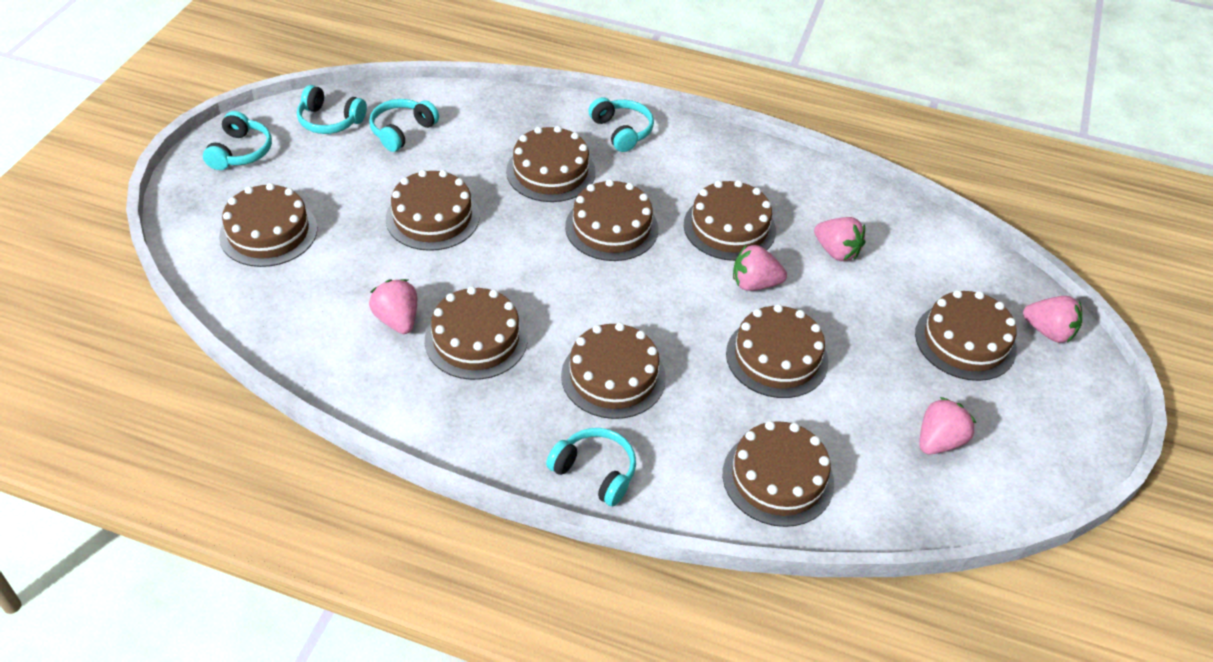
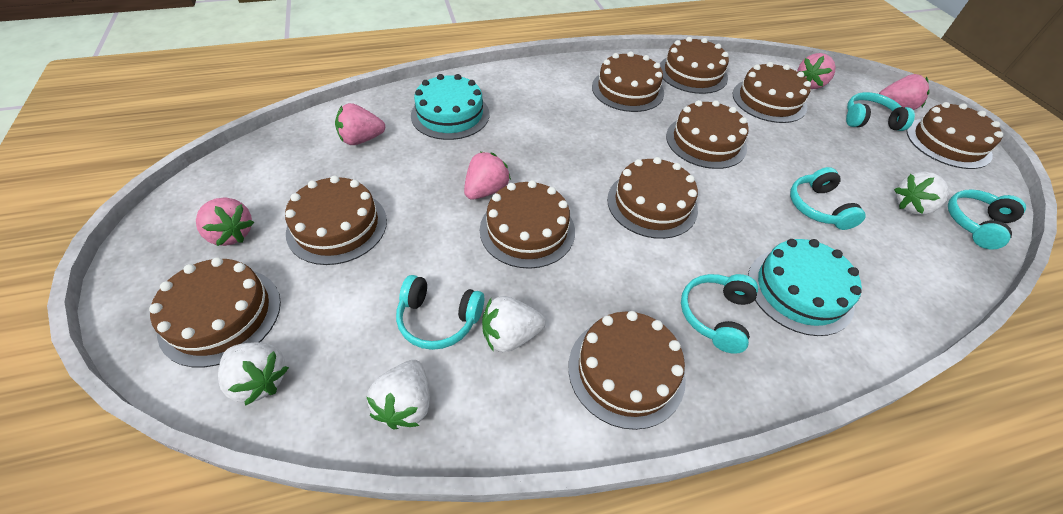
turquoise cake: none = 0 -> [411,74,489,140] [748,239,862,336] = 2
white strawberry: none = 0 -> [218,342,289,406] [367,360,430,430] [482,296,546,352] [894,172,949,215] = 4

